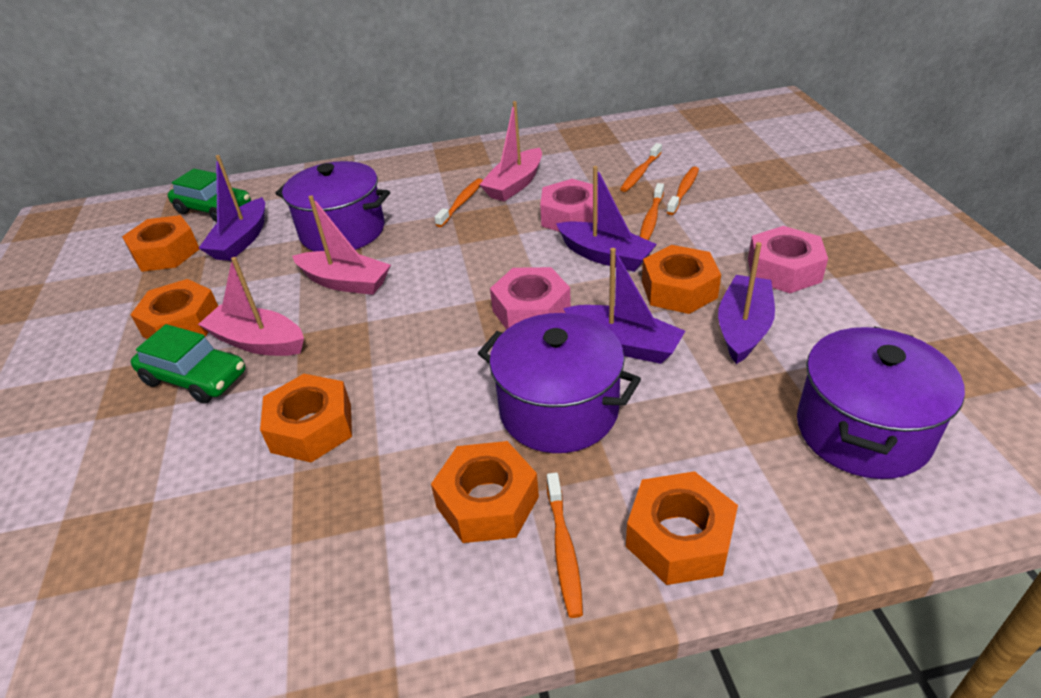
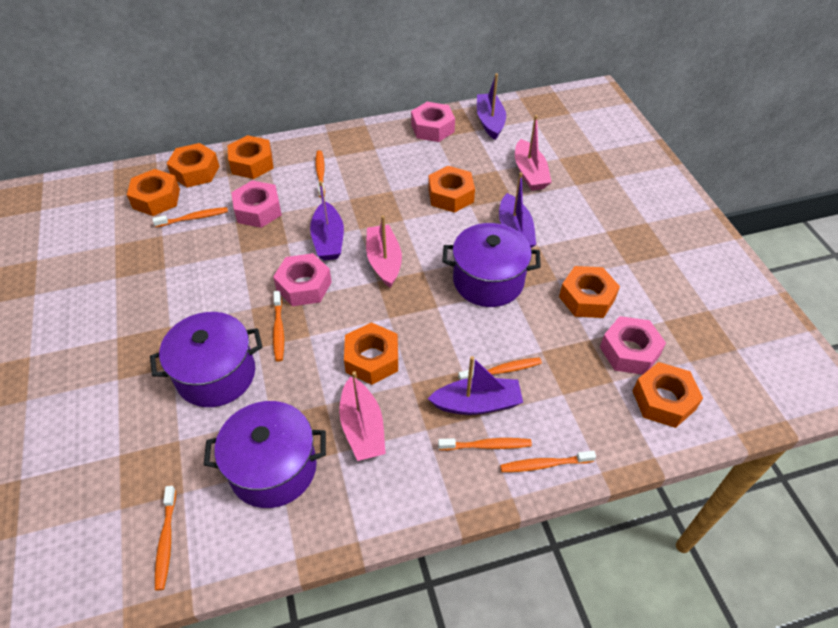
green car: [131,324,245,404] [168,169,251,222] = 2 -> none = 0
orange nut: [122,215,199,272] [130,279,218,339] [260,374,352,462] [431,441,539,543] [626,471,738,585] [642,245,721,314] = 6 -> [127,169,180,216] [167,143,219,188] [227,135,274,179] [344,322,398,385] [428,166,475,213] [559,266,620,318] [633,362,703,428] = 7
orange toothbrush: [435,178,483,227] [547,473,583,618] [620,143,662,192] [640,183,664,240] [667,166,699,215] = 5 -> [153,207,228,227] [155,486,176,591] [273,291,284,362] [315,150,325,197] [438,438,532,450] [458,357,542,380] [500,451,596,472] = 7
pink nut: [490,267,571,329] [540,179,598,232] [748,226,828,293] = 3 -> [231,180,282,228] [273,253,332,306] [411,102,455,142] [600,316,666,375] = 4

